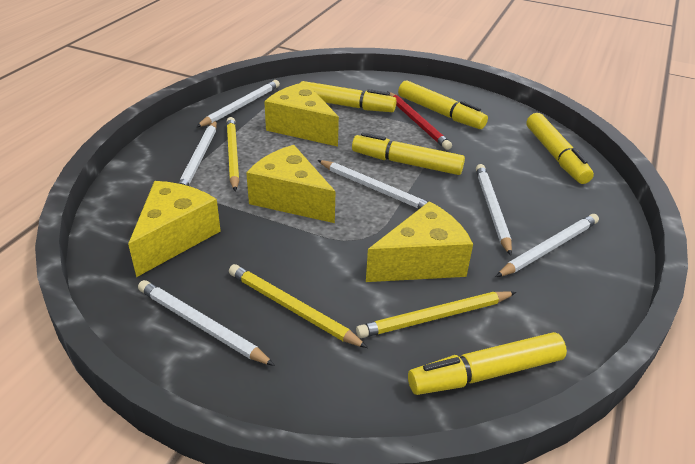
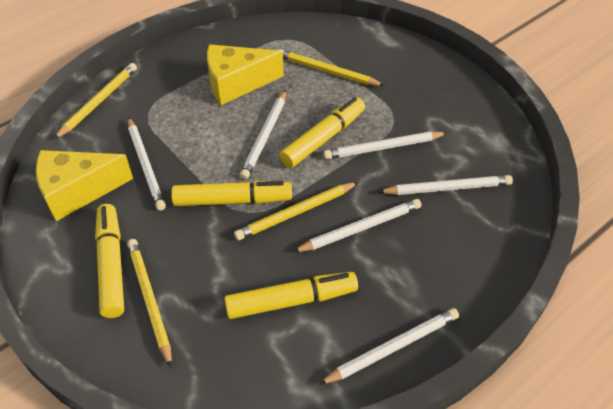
red pencil: [389,92,452,150] = 1 -> none = 0
yellow cheese: [128,181,221,277] [246,145,336,223] [264,82,339,147] [366,201,473,282] = 4 -> [36,150,133,221] [207,44,284,105] = 2
yellow marker: [300,81,397,112] [352,132,465,175] [398,80,488,129] [408,332,567,395] [527,113,594,184] = 5 -> [95,204,124,318] [171,181,292,206] [224,272,358,319] [279,97,365,168] = 4
yellow pencil: [226,117,239,191] [229,264,368,348] [356,291,516,338] = 3 -> [54,63,137,139] [127,239,172,367] [234,182,358,240] [279,49,385,86] = 4

